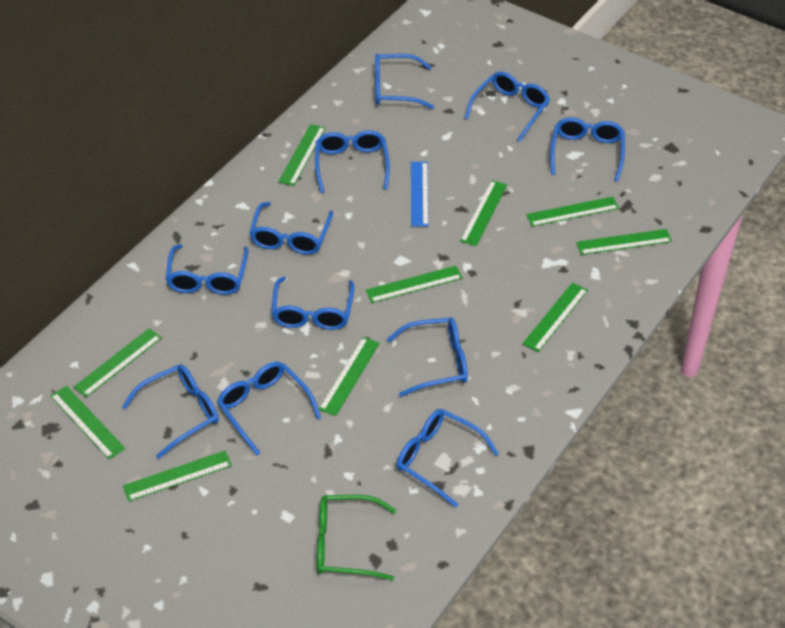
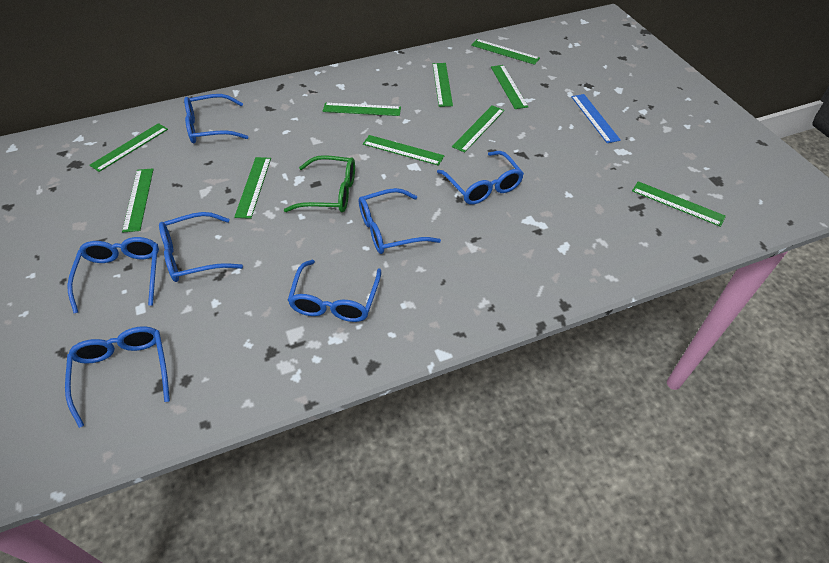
blue glasses: [122,364,219,459] [166,244,249,295] [217,361,321,455] [249,202,333,255] [271,277,355,330] [315,130,390,193] [375,54,434,109] [387,318,468,397] [397,409,499,507] [464,72,550,142] [550,118,625,182] = 11 -> [65,326,170,428] [67,237,159,313] [159,212,243,282] [184,94,248,143] [288,260,381,322] [359,188,441,254] [437,151,524,204] = 7

